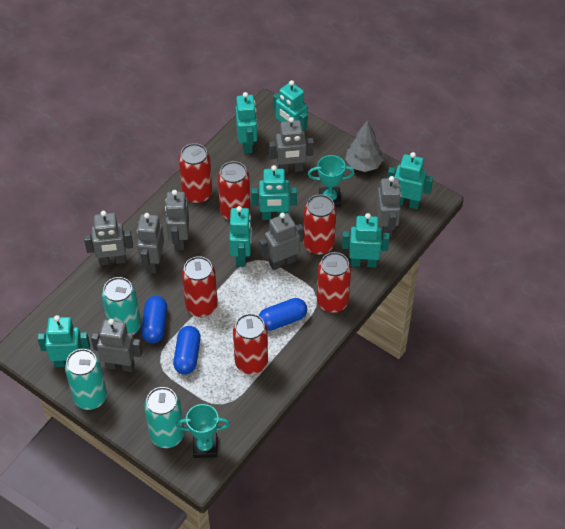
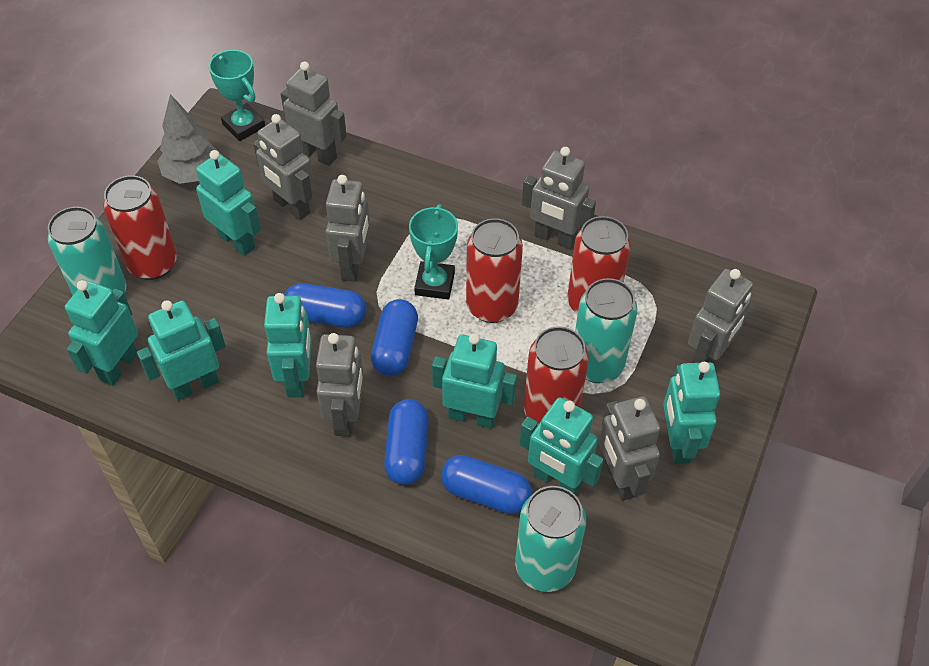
blue capsule: [141,296,167,343] [173,326,201,375] [258,298,307,331] = 3 -> [284,283,366,328] [371,299,418,377] [384,399,429,485] [441,455,532,514] = 4
red can: [179,143,212,204] [182,256,218,317] [218,161,250,221] [233,313,268,374] [303,194,336,255] [317,252,351,313] = 6 -> [103,175,177,280] [466,218,523,323] [524,326,589,426] [567,216,631,314] = 4

